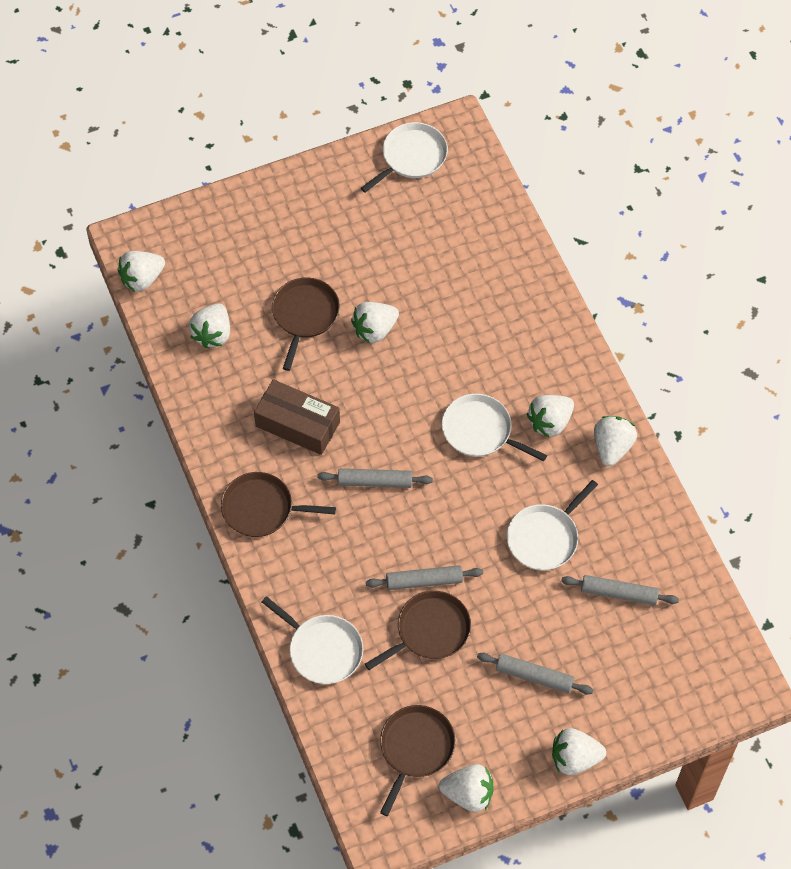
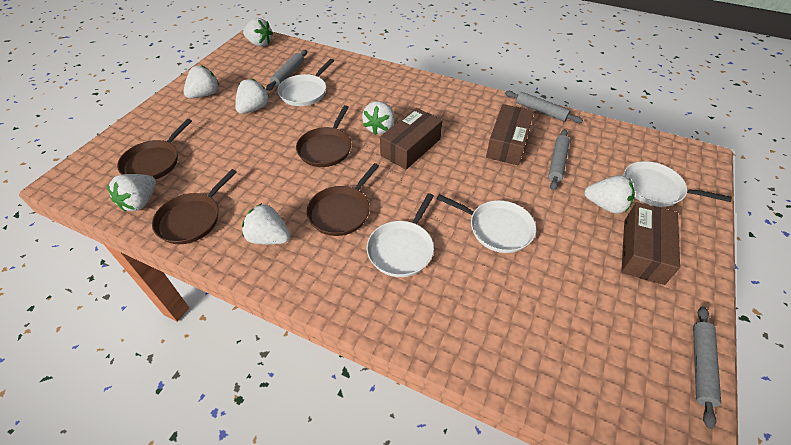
brown box: [254,379,340,455] = 1 -> [380,108,442,170] [486,104,534,165] [621,202,680,285] = 3

